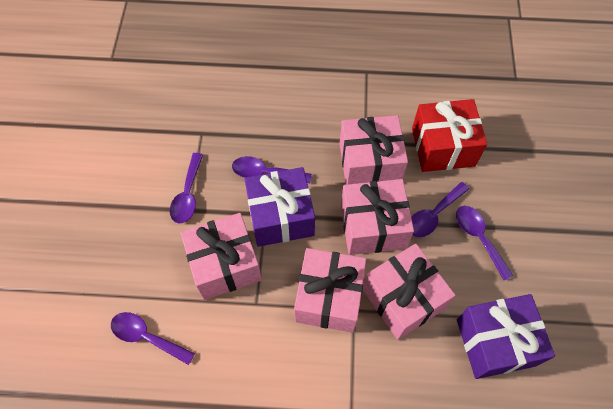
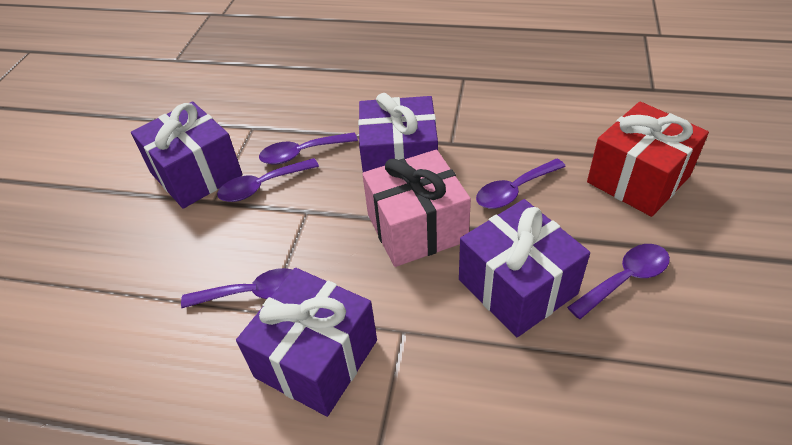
pink gift: [180,213,262,300] [294,248,366,333] [340,115,408,185] [341,179,414,255] [363,244,456,340] = 5 -> [362,150,471,267] = 1
purple gift: [244,167,315,247] [457,294,555,379] = 2 -> [131,101,242,209] [236,268,377,417] [358,93,438,172] [459,199,590,337] = 4

